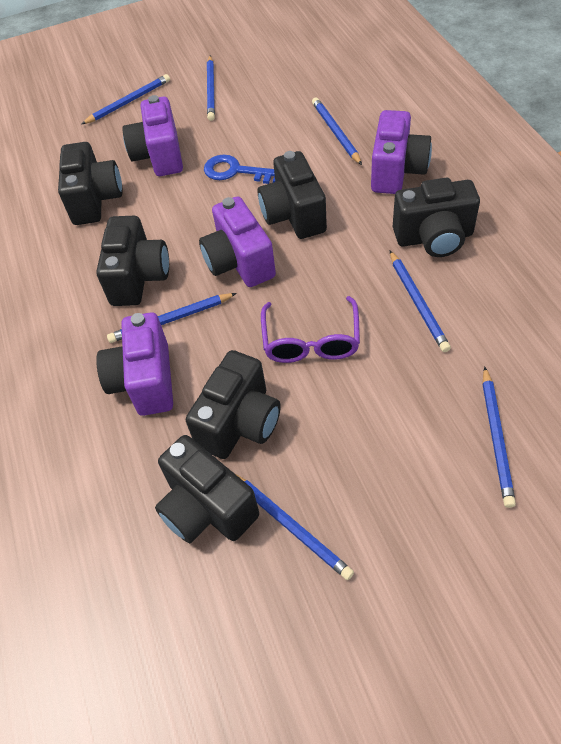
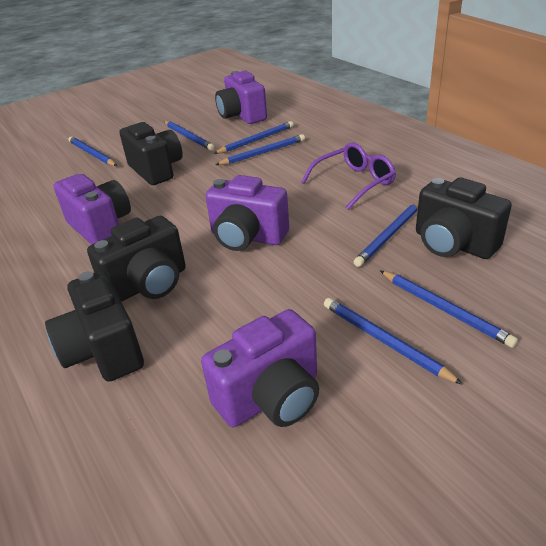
black camera: [58,142,123,225] [96,216,169,306] [155,435,259,543] [186,350,281,459] [258,151,327,239] [393,178,480,257] = 6 -> [45,271,144,382] [87,216,186,302] [119,122,183,185] [416,177,512,259] = 4
blue key: [204,154,275,184] = 1 -> none = 0

